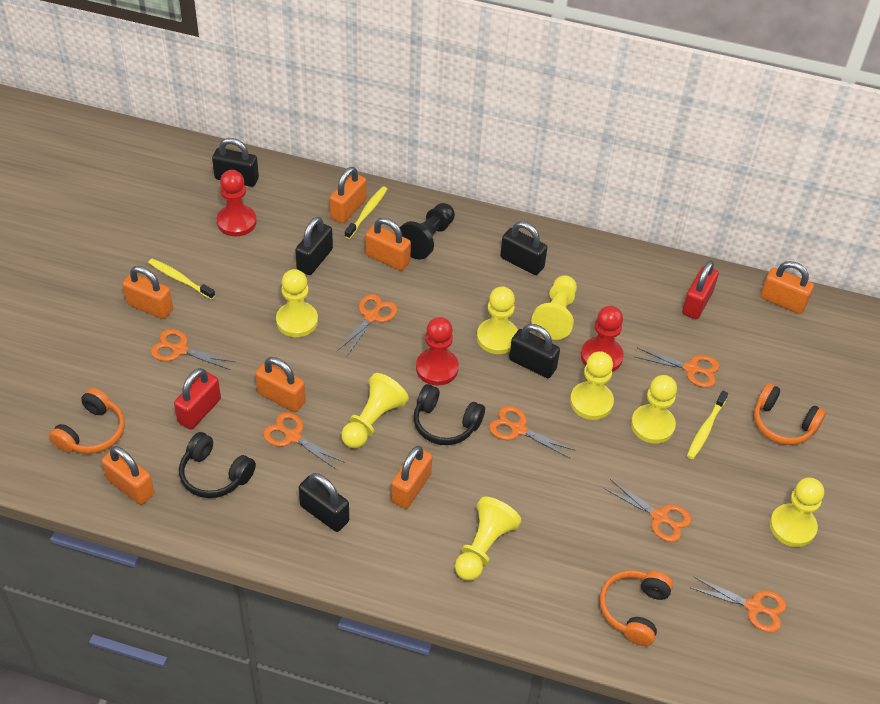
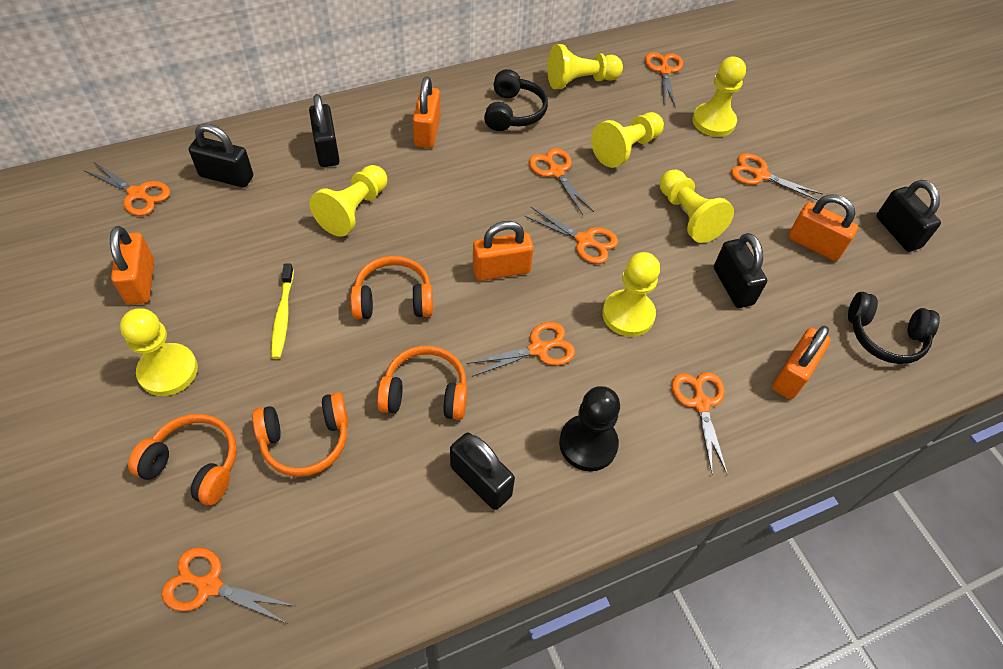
orange headphones: [49,388,125,454] [599,570,673,646] [754,383,826,445] = 3 -> [128,414,237,505] [252,392,348,477] [350,256,433,319] [377,346,467,420] = 4
orange padlock: [102,446,154,505] [122,266,173,319] [255,357,306,412] [330,167,366,224] [365,218,411,271] [391,446,432,509] [760,261,814,314] = 7 -> [110,226,154,305] [413,76,441,148] [473,221,534,281] [772,326,831,399] [788,195,858,261] = 5
orange scissors: [151,329,235,370] [263,412,345,470] [337,294,398,356] [489,406,574,458] [604,479,692,542] [634,348,720,388] [689,576,786,632] = 7 -> [85,162,170,216] [161,547,295,623] [467,322,575,377] [524,207,618,264] [529,148,594,215] [645,52,683,106] [672,372,727,473] [731,153,823,201] = 8
red padlock: [174,368,221,430] [682,261,719,319] = 2 -> none = 0
red pawn: [217,170,257,236] [416,317,459,385] [581,306,624,372] = 3 -> none = 0
yellow pawn: [276,269,318,337] [341,373,409,448] [455,497,521,581] [477,286,518,354] [531,275,577,340] [570,351,614,420] [631,375,677,444] [770,478,824,547] = 8 -> [120,308,198,396] [310,165,387,237] [547,44,623,89] [591,112,664,168] [602,252,660,337] [660,170,734,243] [692,56,746,137] = 7
yellow toothbrush: [148,259,215,300] [345,186,387,239] [687,390,728,459] = 3 -> [271,264,294,359] = 1

